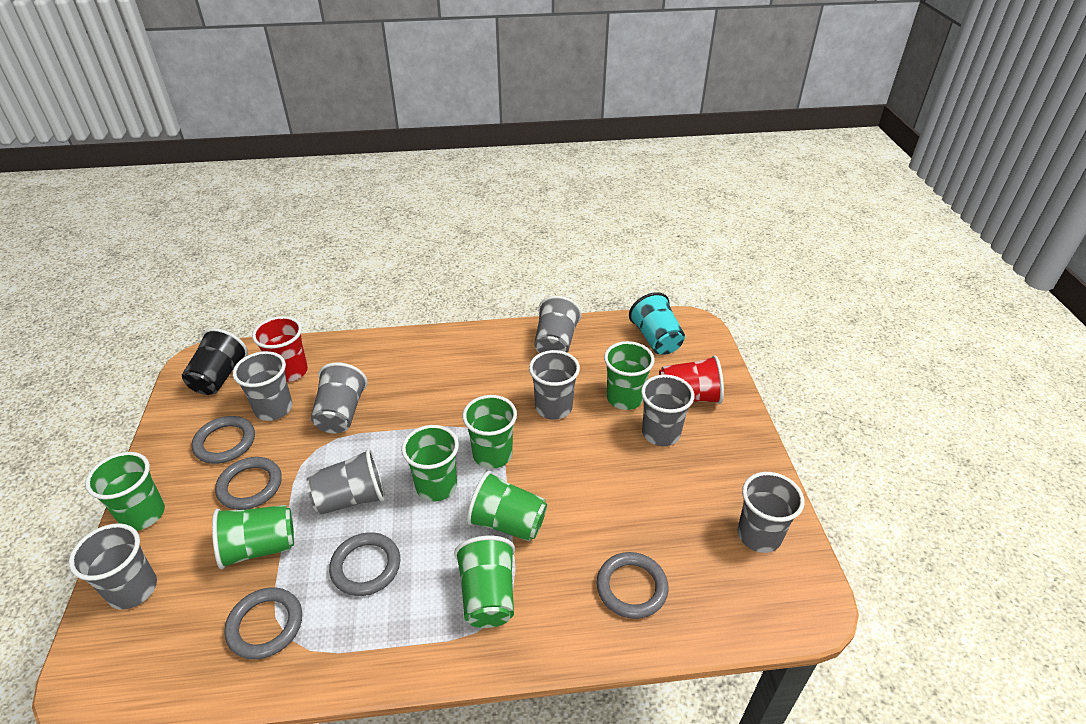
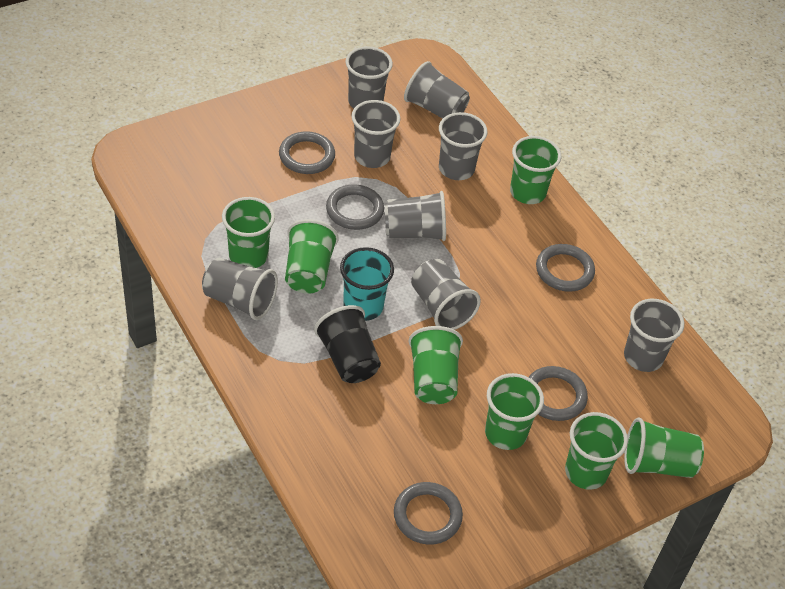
red cup: [252,316,308,382] [659,355,724,404] = 2 -> none = 0

